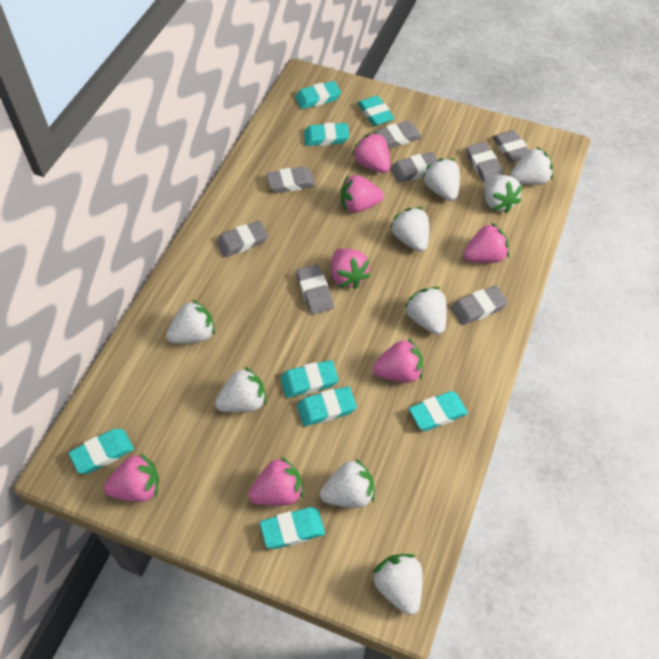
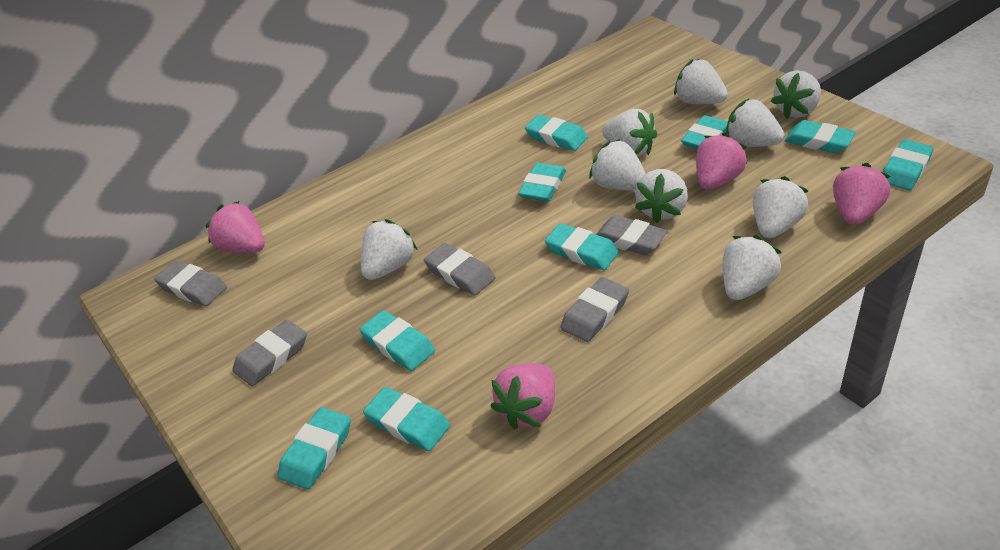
grey eraser: [216,221,268,257] [266,167,316,193] [296,265,334,314] [375,121,422,148] [391,152,437,183] [451,285,508,325] [466,142,504,183] [492,130,529,162] = 8 -> [154,261,227,306] [232,319,307,386] [424,243,495,295] [560,277,629,342] [596,215,667,255] = 5
pink strawberry: [104,453,159,502] [248,457,303,506] [331,248,371,289] [341,175,384,213] [352,132,391,173] [373,338,423,383] [463,222,509,263] = 7 -> [205,201,265,253] [490,363,555,430] [696,133,747,190] [833,163,890,225] = 4
turquoise eraser: [69,429,134,474] [260,507,325,549] [280,360,339,398] [295,81,341,109] [297,386,357,426] [304,123,349,146] [358,96,395,126] [409,391,468,431] = 8 -> [278,407,351,490] [359,310,435,371] [363,387,450,451] [518,163,566,202] [525,115,588,151] [545,223,619,270] [681,115,728,149] [784,120,856,153] [883,139,933,190] = 9

